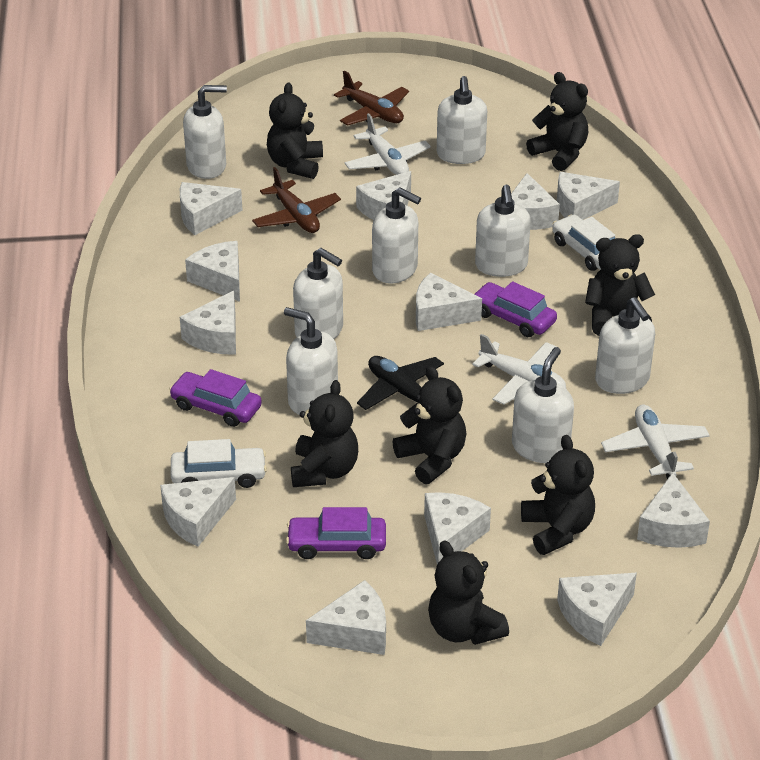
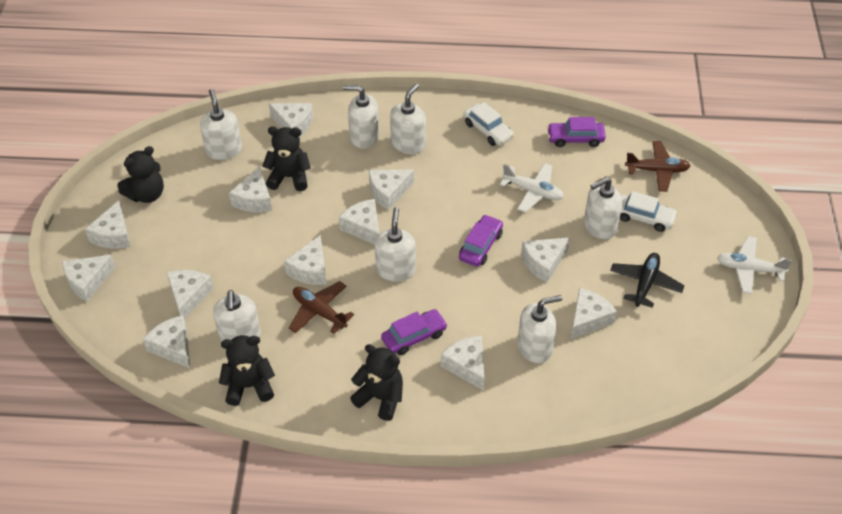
black teddy bear: [267,82,323,179] [291,380,358,487] [393,366,466,484] [428,540,509,645] [521,435,595,555] [526,72,588,171] [585,234,655,336] = 7 -> [117,146,164,203] [219,335,275,406] [262,126,311,191] [350,344,403,421] = 4
white plane: [345,113,431,175] [472,334,566,405] [601,404,710,479] = 3 -> [500,163,564,212] [717,236,792,294] = 2
white soap dispenser: [183,85,227,179] [284,307,338,415] [293,248,343,339] [372,188,421,284] [437,76,487,164] [475,185,531,277] [512,347,574,463] [595,297,655,394] = 8 -> [200,89,242,160] [213,290,261,342] [343,85,379,149] [375,207,416,282] [390,84,426,154] [517,295,562,363] [584,177,622,239] = 7

